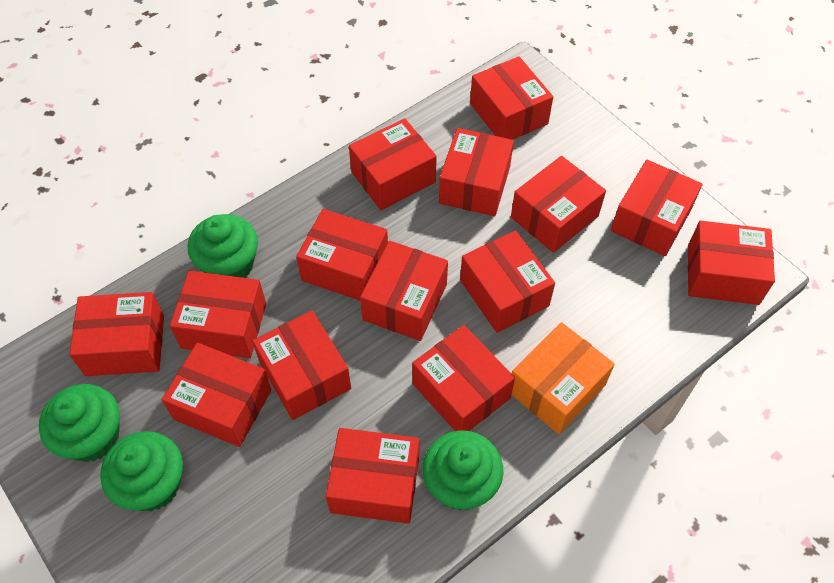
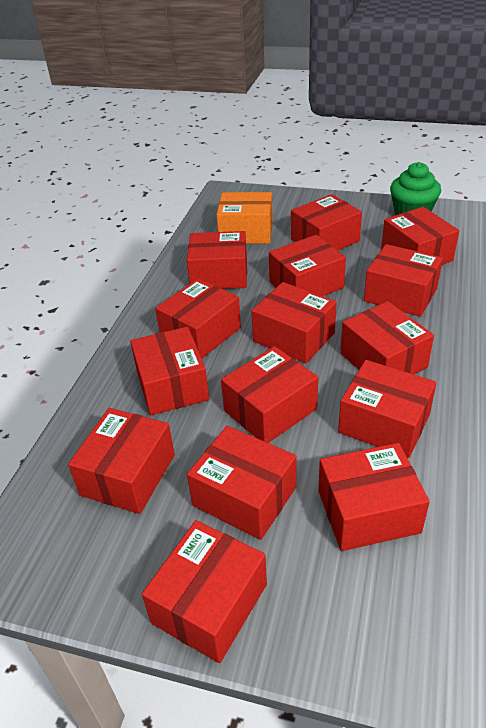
green cupcake: [39,384,120,462] [100,431,183,511] [188,214,258,278] [422,431,503,510] = 4 -> [390,162,441,215] = 1

